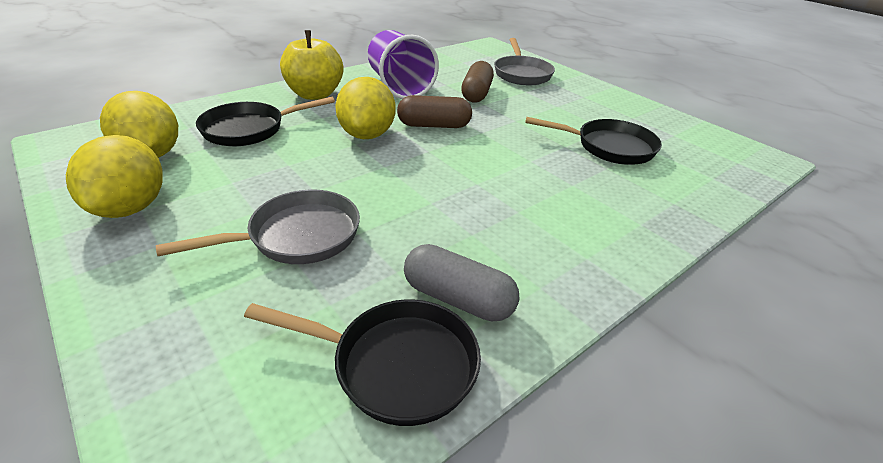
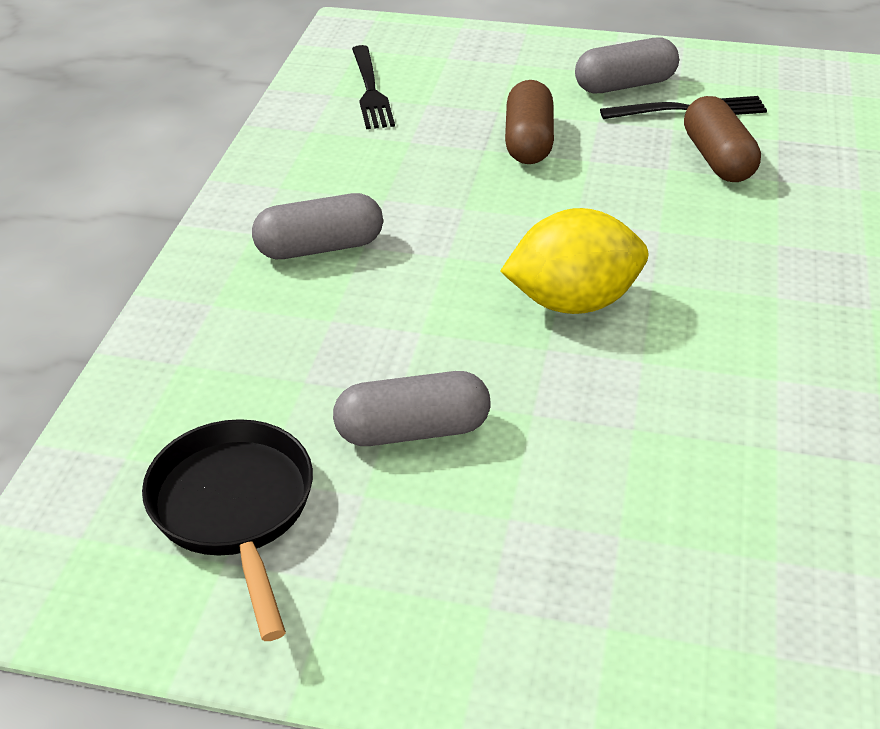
black fork: none = 0 -> [352,45,395,129] [600,96,767,119] = 2
black pan: [196,97,335,146] [244,299,481,426] [525,117,662,165] = 3 -> [142,419,313,641] = 1
grey capsule: [404,244,520,321] = 1 -> [252,193,383,259] [333,371,491,446] [575,38,679,93] = 3
grey pan: [156,190,360,264] [494,38,555,85] = 2 -> none = 0
purple cup: [368,30,439,99] = 1 -> none = 0
yellow apple: [280,30,343,100] = 1 -> none = 0
yellow lemon: [66,135,163,218] [100,91,178,158] [335,77,396,139] = 3 -> [500,208,648,314] = 1

